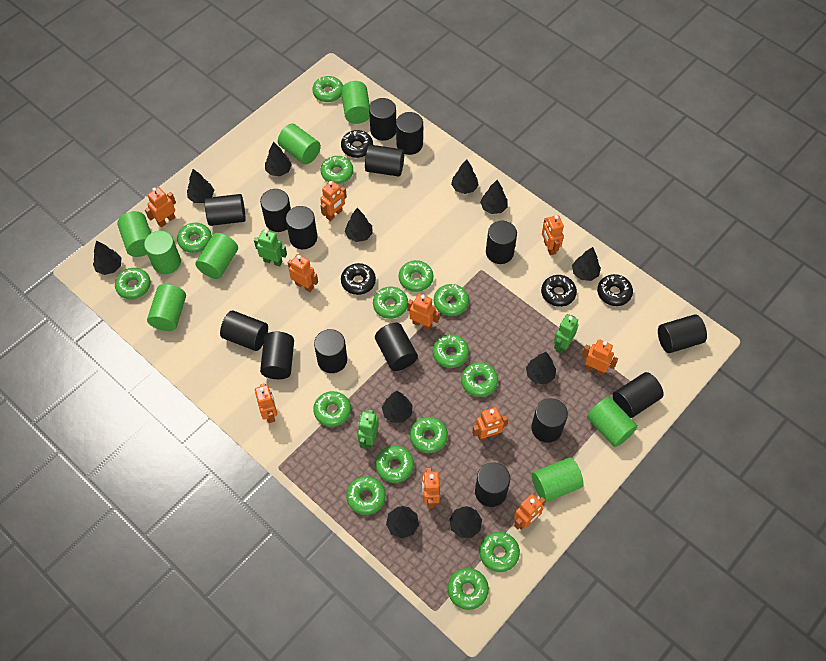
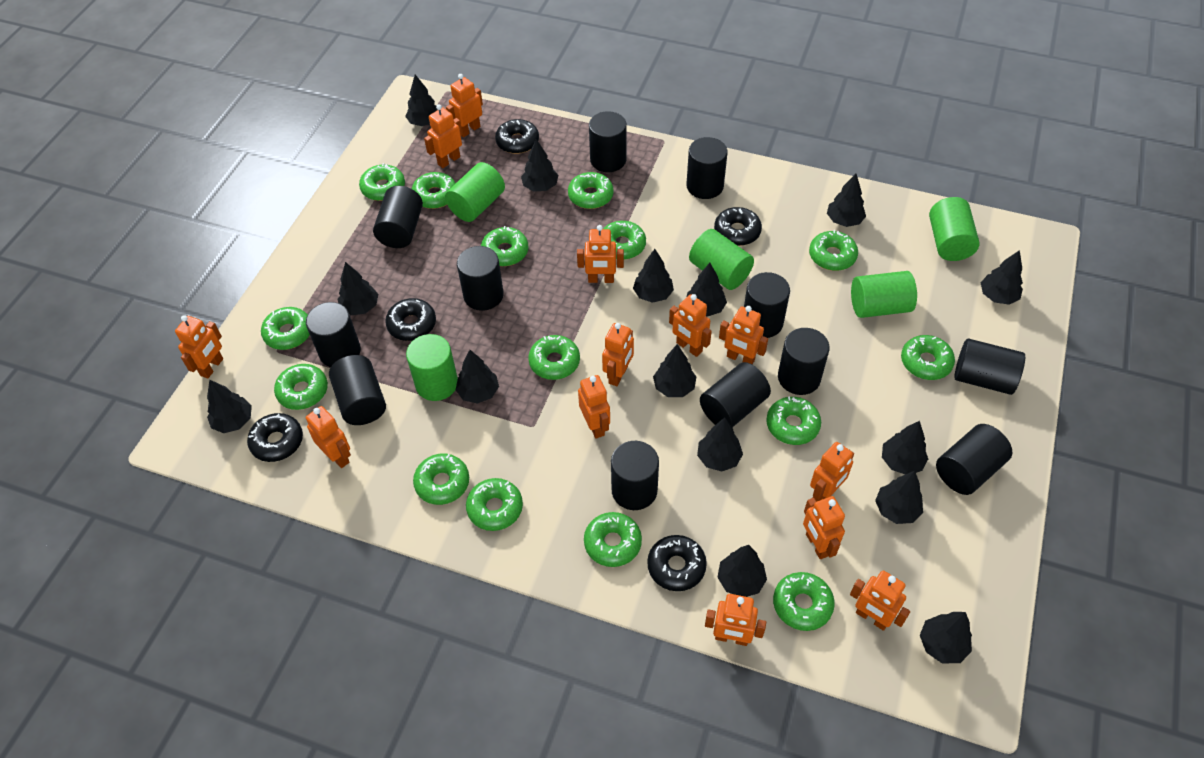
black cylinder: [205,194,245,226] [220,310,268,351] [260,189,291,232] [260,332,294,379] [286,206,317,249] [314,329,347,373] [365,145,404,177] [369,98,396,141] [375,323,418,371] [396,112,423,155] [475,462,510,507] [486,221,517,264] [531,398,568,443] [613,372,664,418] [658,314,707,353] = 15 -> [306,302,361,367] [329,355,386,425] [373,186,423,248] [457,246,504,311] [589,111,627,172] [611,441,659,510] [686,137,728,199] [700,362,771,427] [744,272,790,338] [778,328,830,395] [936,424,1013,495] [954,339,1025,395] = 12
black donut: [341,130,373,158] [341,263,376,295] [541,275,577,307] [597,274,633,306] = 4 -> [247,413,303,462] [385,298,436,341] [495,119,539,154] [647,535,707,591] [714,207,762,246] = 5
black tree: [93,241,121,275] [187,169,214,203] [265,142,292,176] [345,208,373,242] [382,391,413,423] [386,506,419,538] [449,506,482,538] [451,159,479,194] [480,180,508,214] [526,352,556,384] [572,247,601,281] = 11 -> [207,380,252,433] [338,262,378,315] [405,75,438,126] [456,350,499,404] [521,139,558,191] [633,249,674,303] [653,344,696,397] [687,263,727,317] [697,418,743,472] [717,545,767,597] [827,174,866,227] [875,471,923,524] [882,421,928,474] [920,612,972,664] [981,250,1023,305] = 15
green cylinder: [117,211,151,257] [144,231,181,274] [147,284,186,331] [195,233,238,279] [278,124,321,164] [341,81,370,124] [532,457,584,502] [587,397,638,447] = 8 -> [406,334,458,401] [445,162,505,222] [689,229,754,290] [851,271,917,318] [929,197,980,261] = 5
green robot: [254,230,287,267] [357,409,379,449] [554,314,579,354] = 3 -> none = 0
orange robot: [145,187,176,227] [255,384,277,423] [288,254,318,292] [320,181,347,221] [407,293,439,330] [422,468,440,509] [472,407,508,441] [514,494,546,530] [542,215,564,256] [582,339,618,376] = 10 -> [175,315,223,379] [306,406,351,468] [424,104,463,168] [446,74,483,138] [577,225,624,283] [578,375,610,439] [602,323,634,386] [669,294,712,357] [705,594,766,646] [719,306,768,365] [803,496,845,559] [810,442,854,502] [850,570,910,631] = 13

